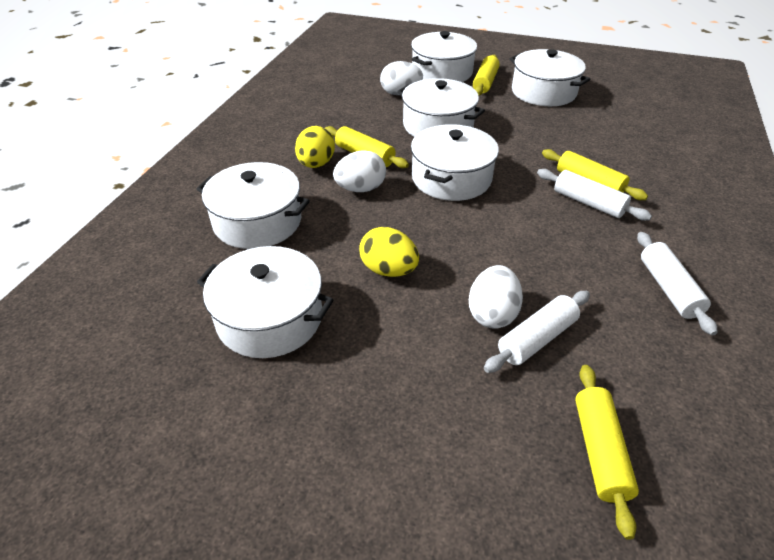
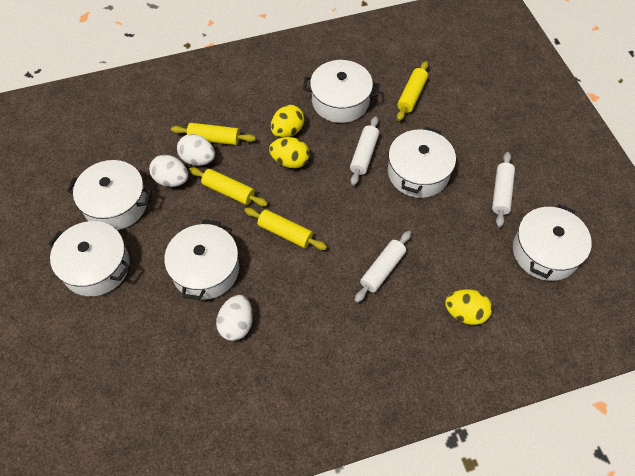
yellow egg: [295,126,335,168] [359,227,419,277] = 2 -> [269,137,309,168] [271,105,304,138] [445,289,492,325] = 3

